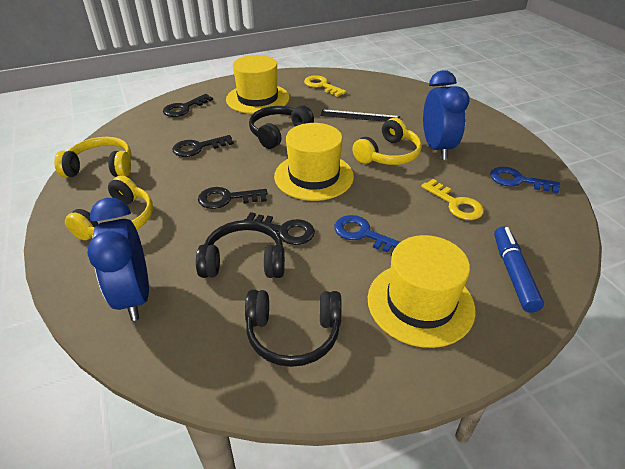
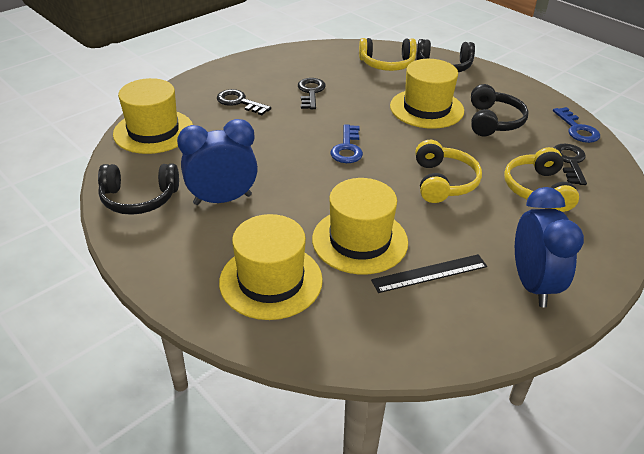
black key: [163,94,213,117] [172,135,234,157] [198,187,267,209] [244,212,315,245] = 4 -> [217,89,271,115] [298,78,326,109] [554,144,587,185] = 3
blue marker: [494,226,544,313] = 1 -> none = 0
yellow hat: [226,55,289,114] [274,123,354,201] [368,235,475,348] = 3 -> [113,78,193,154] [219,214,323,320] [312,178,408,274] [390,59,464,129] = 4
yellow key: [304,75,346,97] [421,179,484,220] = 2 -> none = 0

